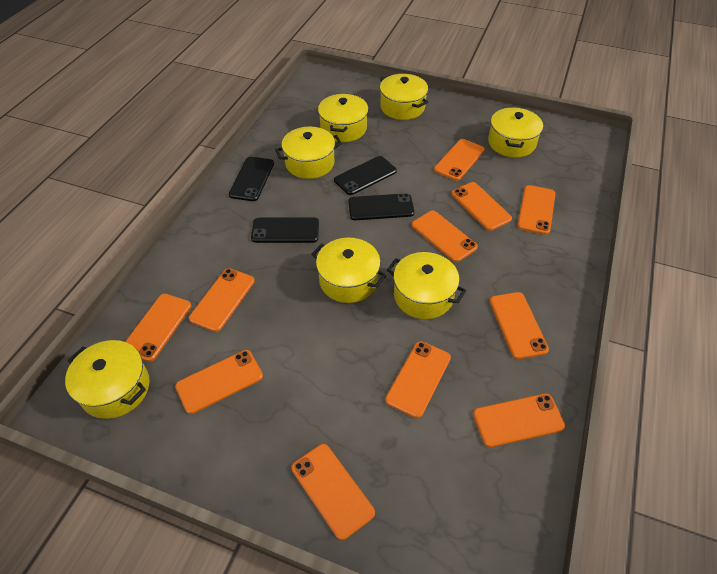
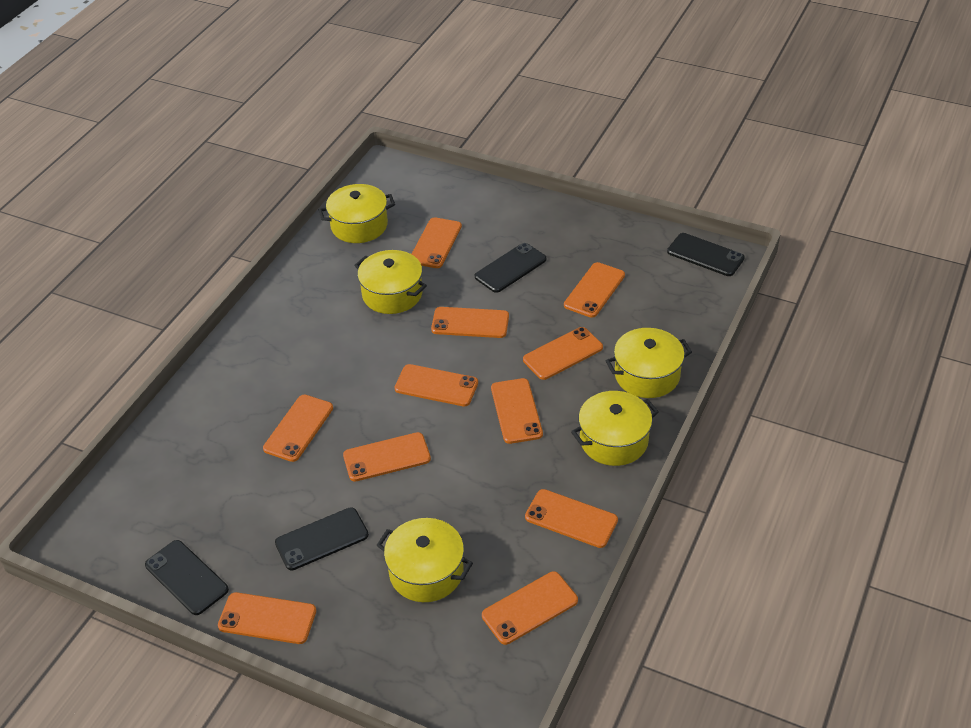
yellow pot: [65,340,150,419] [275,127,342,179] [311,238,387,303] [318,93,368,142] [380,74,428,120] [387,252,466,319] [488,107,543,158] = 7 -> [319,184,395,243] [354,250,427,314] [377,518,473,602] [571,391,658,466] [605,328,692,398] = 5

